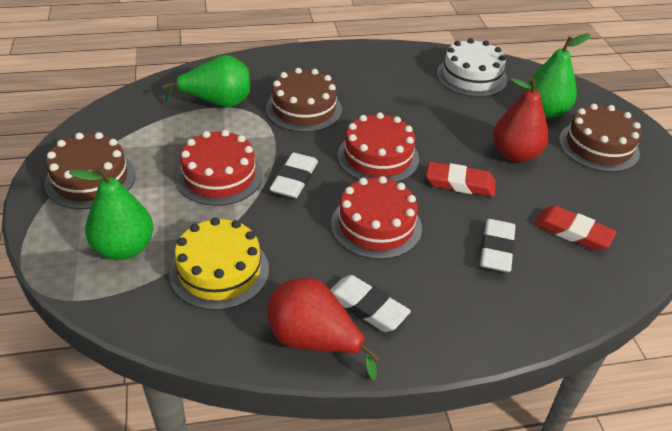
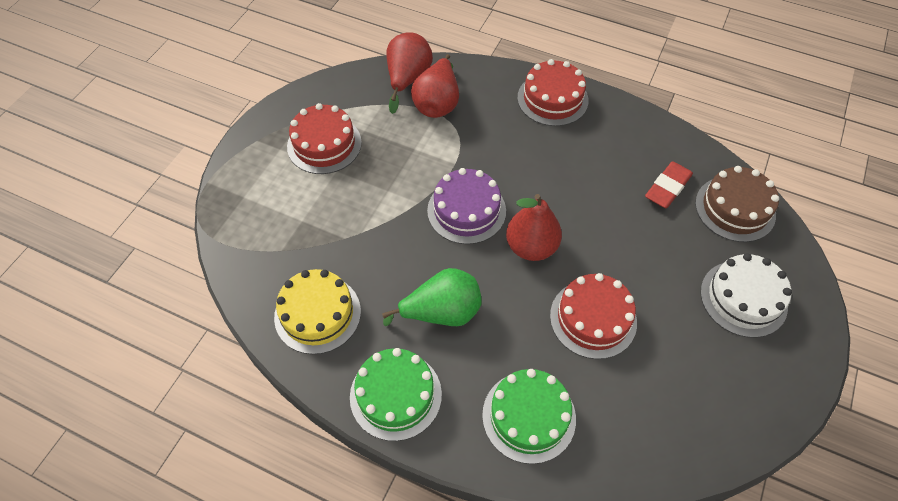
brown cake: [45,132,136,209] [266,68,342,132] [559,104,641,172] = 3 -> [695,166,779,242] = 1
green cake: none = 0 -> [350,348,442,441] [482,369,576,464] = 2
green pear: [69,166,153,260] [162,55,250,107] [525,33,590,118] = 3 -> [382,268,482,326] = 1
purple cake: none = 0 -> [427,168,506,244] = 1
red eraser: [426,162,496,197] [534,205,617,251] = 2 -> [645,161,693,208] = 1
red pear: [267,277,380,380] [493,78,549,162] = 2 -> [386,32,433,114] [411,54,459,118] [506,194,562,261] = 3
white eraser: [270,153,318,198] [331,275,411,332] [480,219,516,272] = 3 -> none = 0

